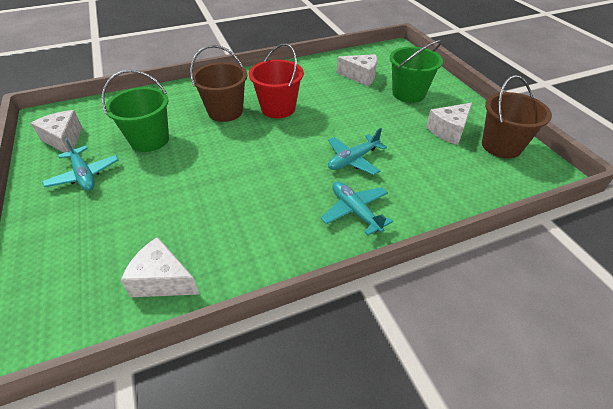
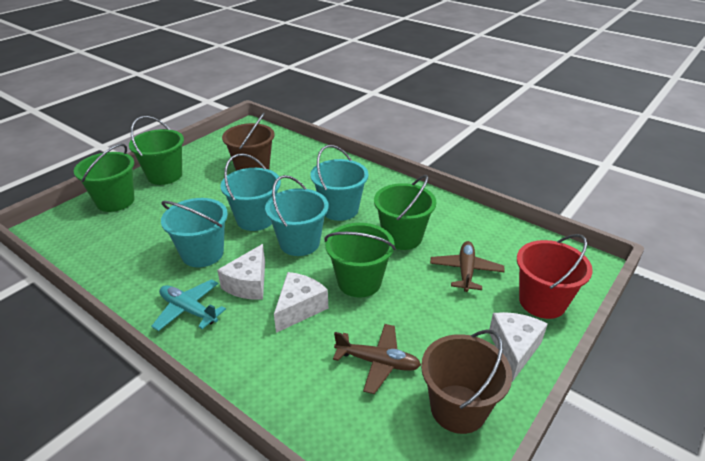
brown plane: none = 0 -> [333,324,421,394] [430,241,505,292] = 2
green bucket: [102,70,169,152] [390,40,443,103] = 2 -> [74,144,135,212] [129,116,184,185] [325,223,396,298] [374,175,436,250] = 4
turquoise bucket: none = 0 -> [161,198,228,267] [221,153,281,231] [265,175,329,256] [310,145,369,221] = 4
turquoise plane: [42,137,119,190] [321,181,393,235] [328,128,387,175] = 3 -> [151,279,226,331] = 1
white cheese: [31,110,82,153] [121,237,200,297] [337,54,377,86] [426,103,472,145] = 4 -> [217,244,265,300] [274,272,328,333] [489,312,548,382] = 3

